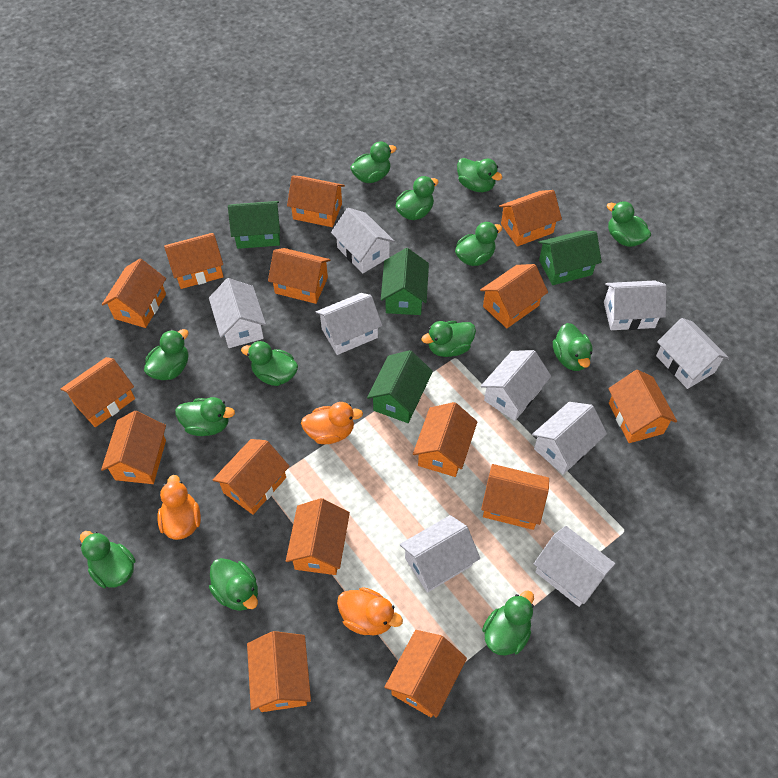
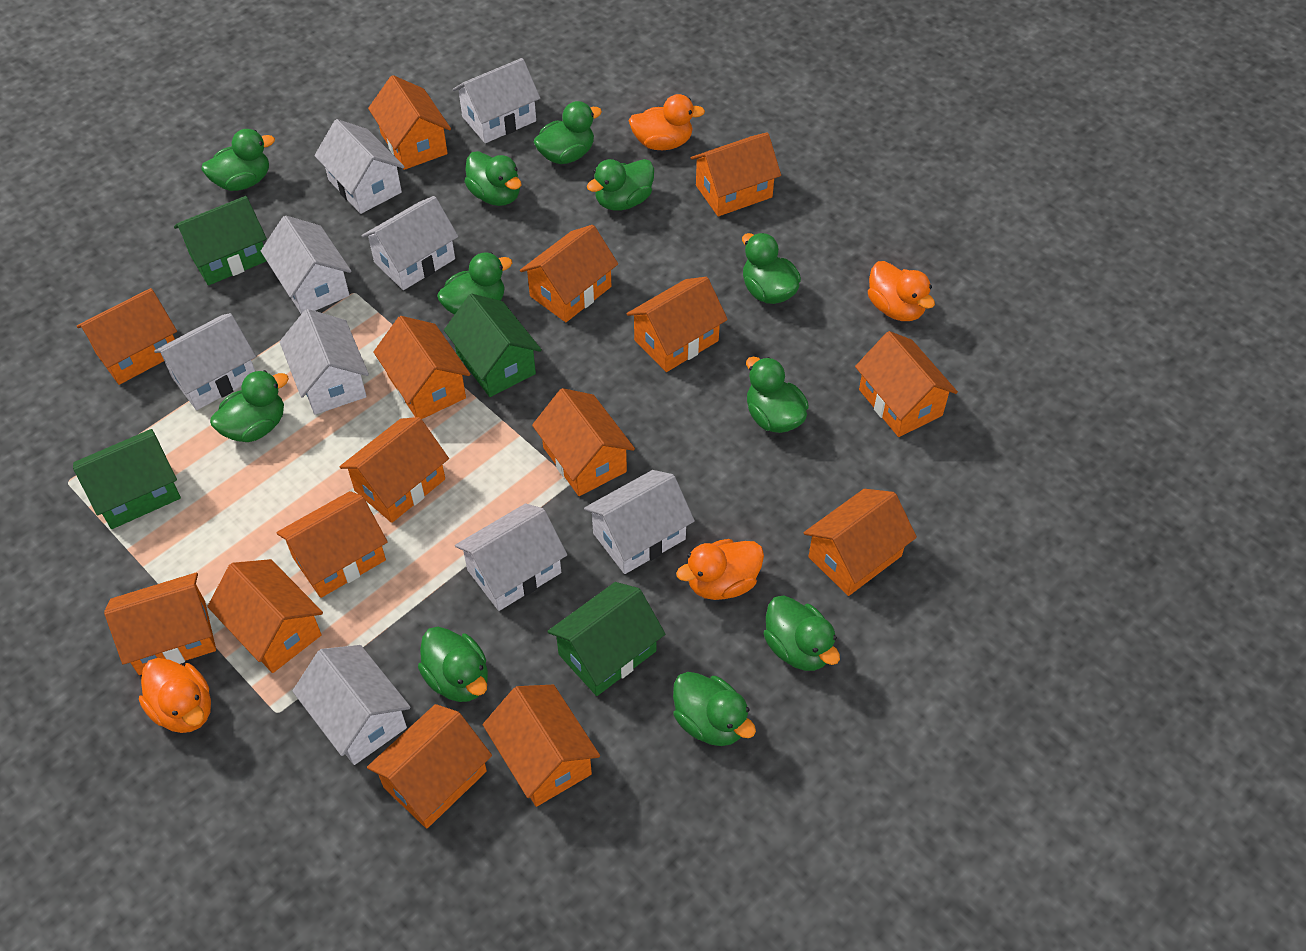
green duck: [80,531,135,588] [144,329,189,380] [175,397,235,436] [209,558,258,611] [241,341,298,386] [350,141,397,183] [395,176,439,220] [421,321,476,357] [455,222,502,266] [457,158,502,192] [482,590,534,656] [553,323,593,371] [607,201,651,247] = 13 -> [201,129,275,191] [210,370,289,442] [418,627,488,702] [437,252,512,315] [464,151,521,206] [533,101,602,164] [587,159,654,211] [673,672,756,746] [742,233,801,304] [746,357,809,433] [764,595,840,671] = 11
orange duck: [157,475,201,540] [301,402,363,444] [337,587,403,635] = 3 -> [139,658,211,733] [629,94,705,150] [676,539,764,600] [868,261,935,321] = 4

